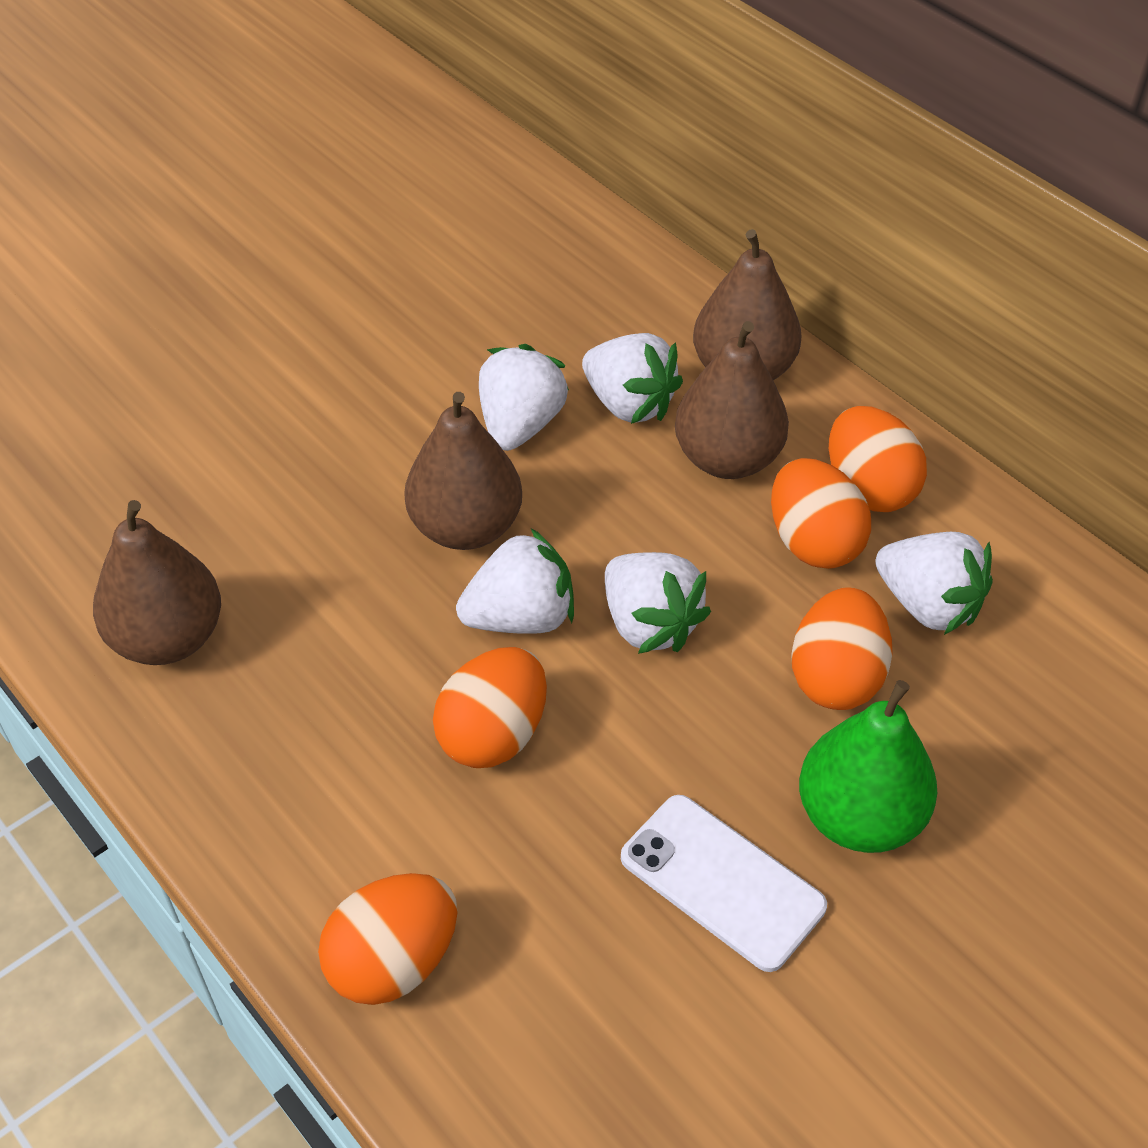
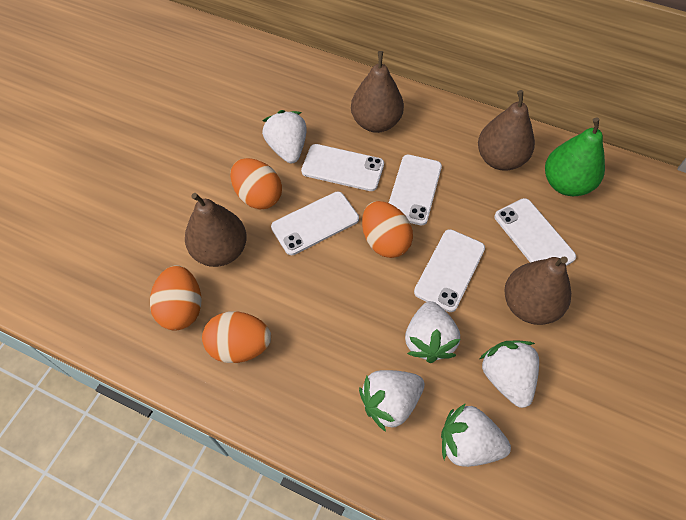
orange egg: [318,873,458,1005] [433,647,547,768] [771,458,871,569] [791,587,893,710] [829,406,927,512] = 5 -> [150,265,201,330] [202,311,271,363] [230,158,282,209] [362,201,413,258] = 4
white phone: [621,795,827,972] = 1 -> [271,192,359,255] [301,144,384,191] [389,155,442,225] [414,229,485,312] [494,198,576,266] = 5

